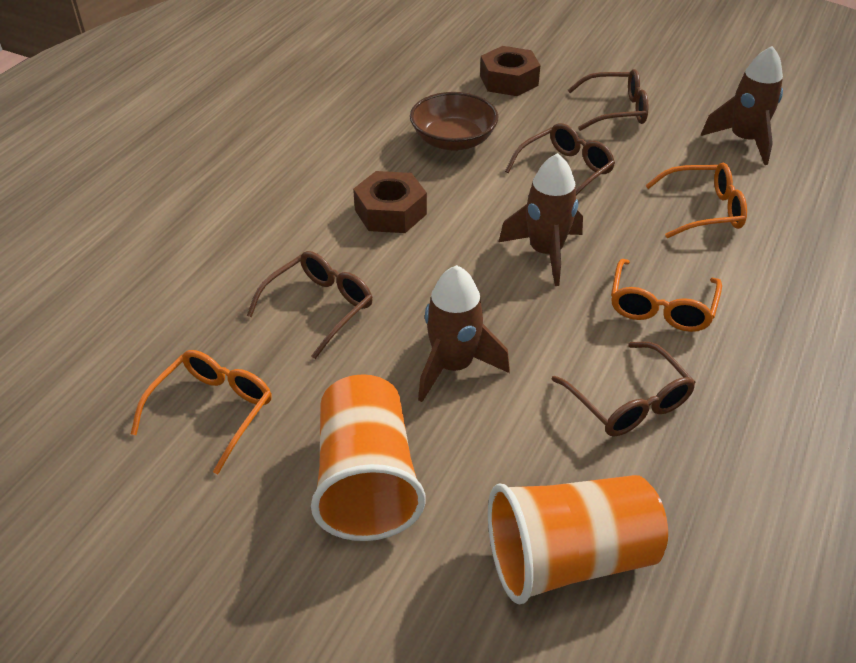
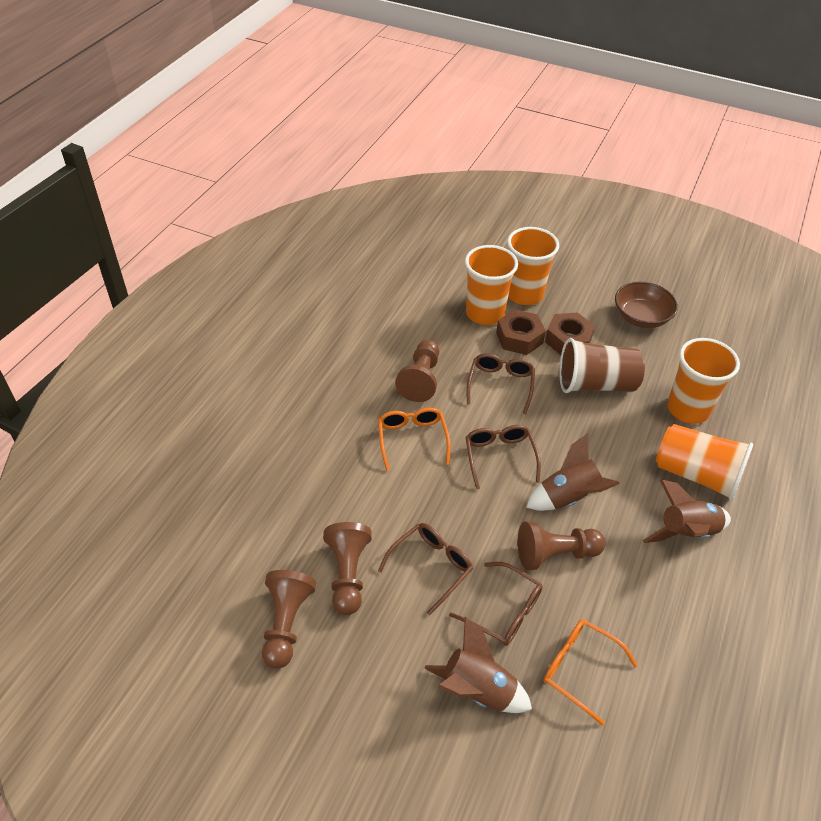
brown cup: none = 0 -> [559,338,645,393] = 1
brown pawn: none = 0 -> [262,570,316,669] [323,522,372,615] [395,340,439,402] [518,521,606,570] = 4
orange cup: [311,374,426,541] [488,475,668,604] = 2 -> [465,245,518,325] [507,227,559,305] [656,424,753,501] [667,338,740,424] = 4
orange glasses: [131,350,272,474] [611,259,722,332] [645,163,747,238] = 3 -> [378,408,451,471] [543,620,638,726] = 2

